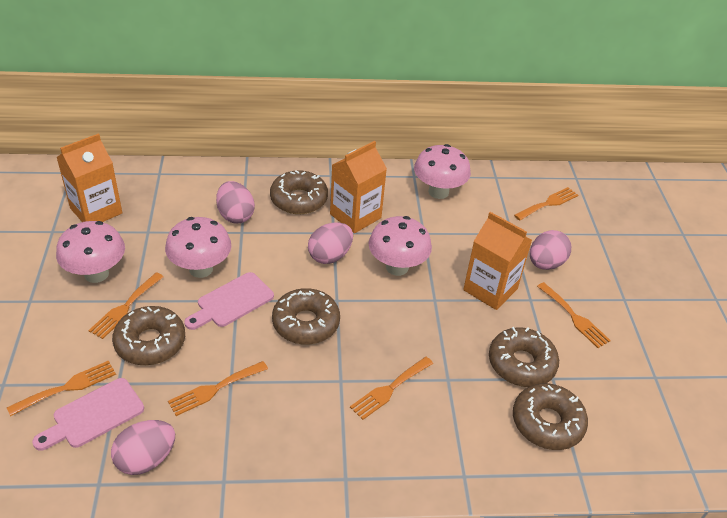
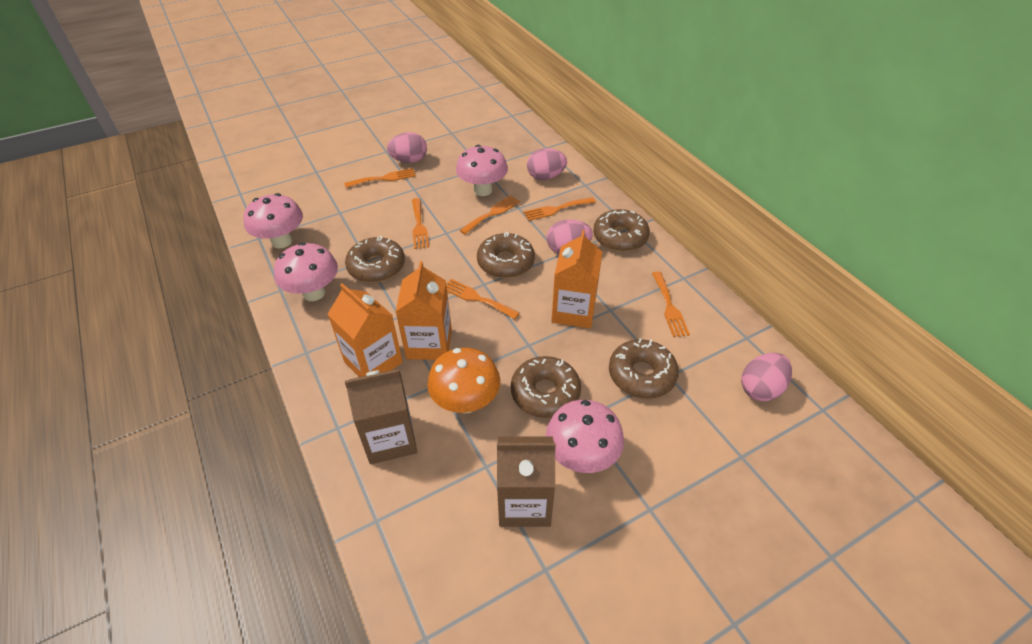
brown carton: none = 0 -> [345,369,417,464] [497,436,556,527] = 2
orange mushroom: none = 0 -> [427,348,500,414] = 1
pink cutting board: [32,378,144,451] [184,272,274,330] = 2 -> none = 0

